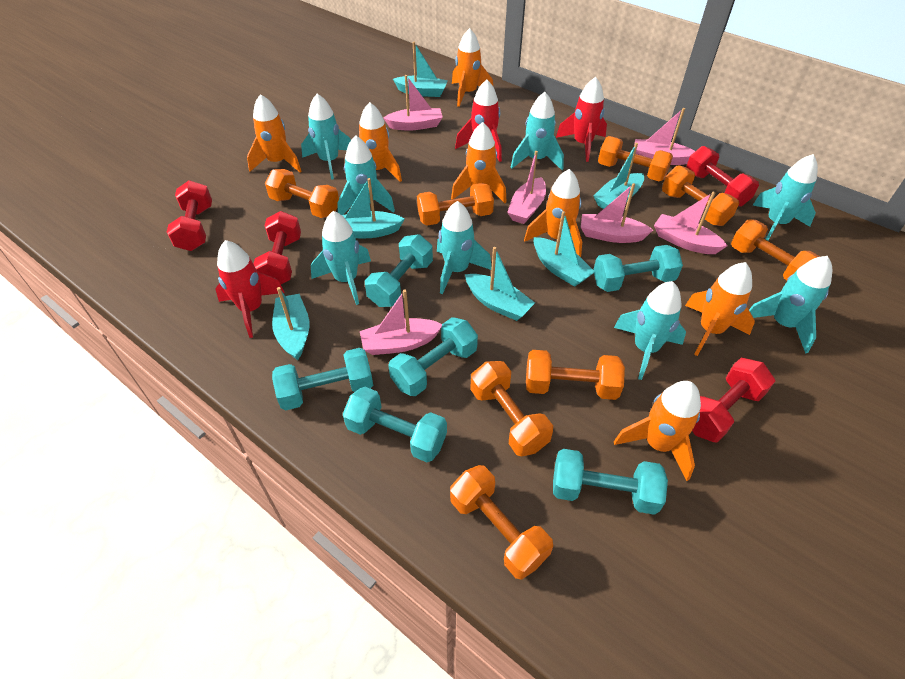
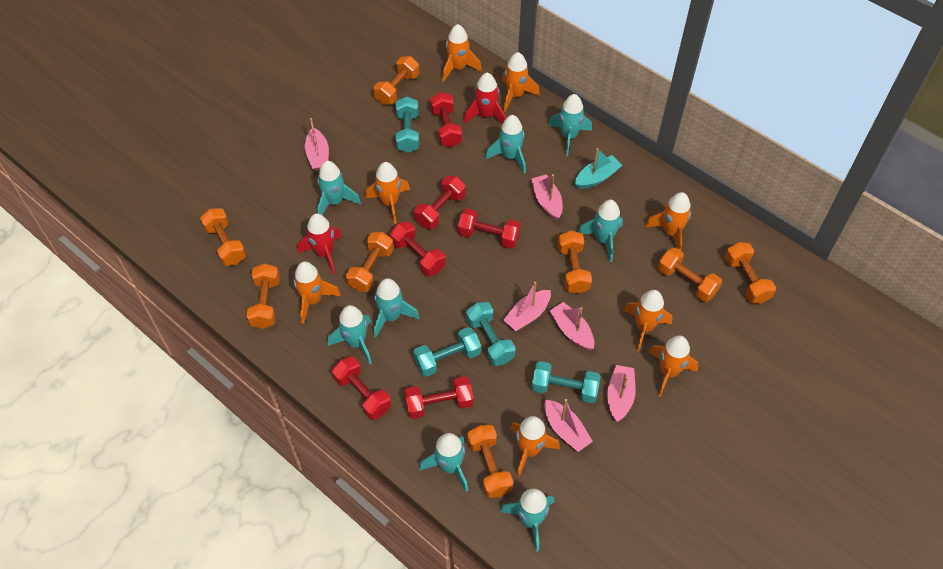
orange rocket: [247,94,302,172] [359,102,402,182] [451,122,507,203] [452,28,493,107] [524,169,582,257] [614,381,701,481] [685,262,755,356] = 7 -> [293,262,341,324] [365,162,410,224] [442,24,482,82] [502,52,540,112] [510,416,560,477] [623,290,673,352] [645,192,691,251] [649,336,699,397] = 8
red dumbbell: [167,180,212,251] [254,211,301,284] [686,146,759,207] [692,358,775,443] = 4 -> [332,356,391,420] [390,221,445,276] [404,376,474,419] [414,176,466,229] [430,92,462,147] [458,208,521,249] = 6
red rocket: [215,240,285,338] [455,80,502,162] [556,77,607,162] = 3 -> [298,213,342,274] [464,73,506,124] = 2
turquoise boat: [272,287,310,360] [342,178,405,238] [393,42,448,97] [465,247,535,321] [534,211,595,287] [594,143,644,209] = 6 -> [575,148,622,189] = 1
turquoise dumbbell: [272,348,373,410] [343,387,447,462] [365,234,433,307] [388,317,478,396] [553,449,668,515] [593,245,683,292] = 6 -> [396,96,419,153] [413,327,481,377] [466,302,516,366] [531,361,601,403] = 4

